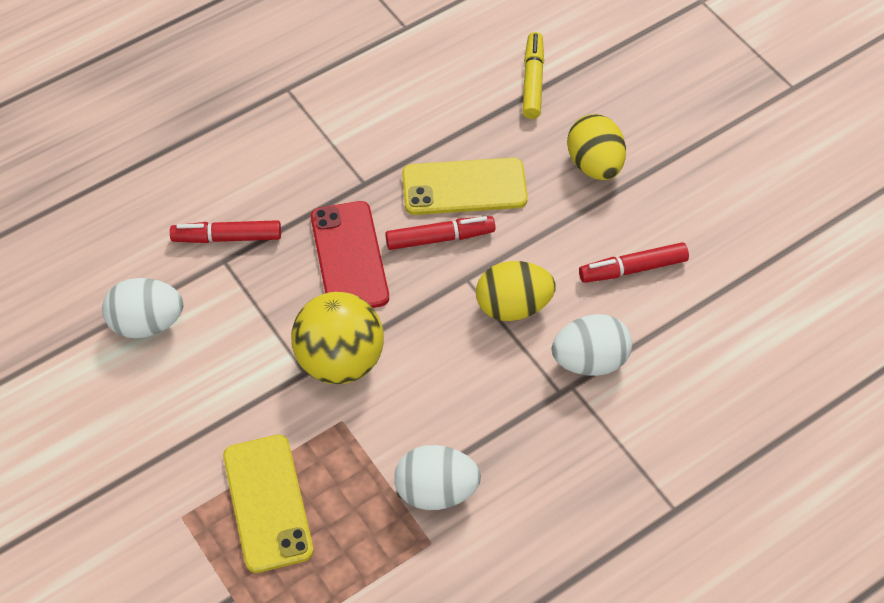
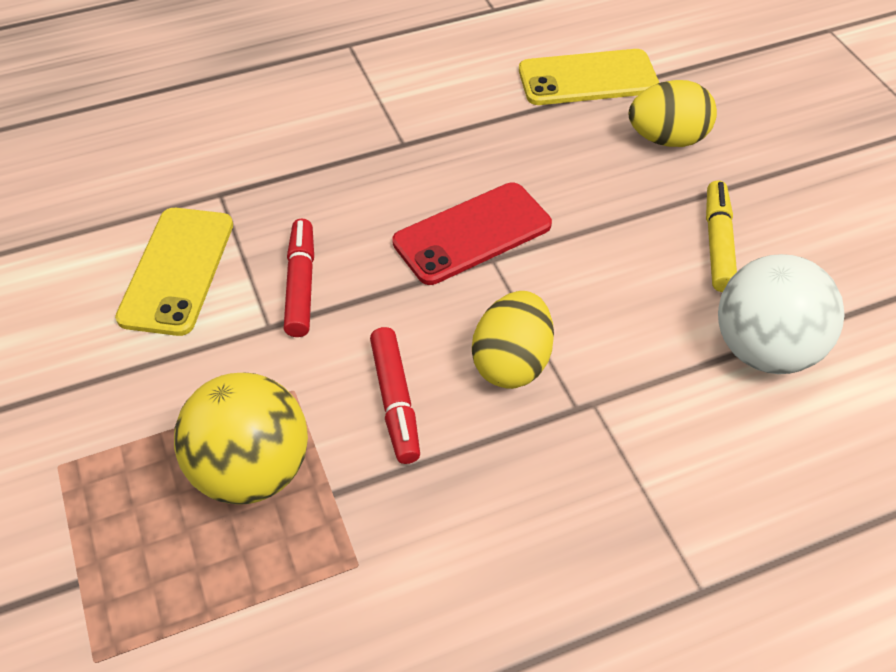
red marker: [170,220,281,243] [385,216,495,250] [579,242,689,283] = 3 -> [284,219,314,337] [370,327,420,464] = 2
white ball: none = 0 -> [718,254,845,374] = 1
white egg: [102,278,183,338] [394,445,481,510] [552,314,632,376] = 3 -> none = 0

